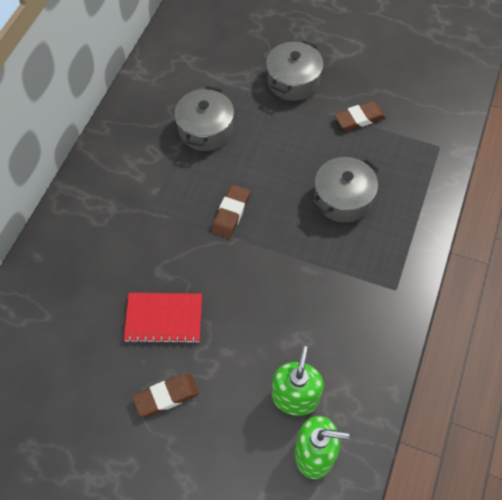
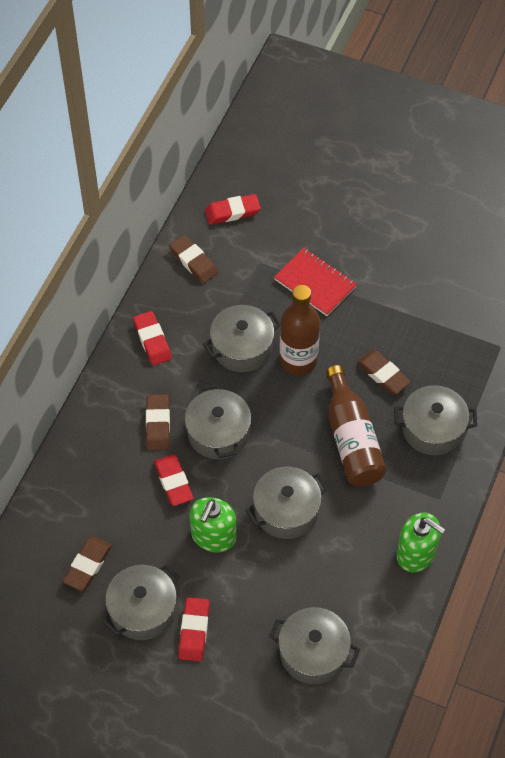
brown bottle: none = 0 -> [279,285,320,375] [326,365,387,486] = 2
brown eraser: [132,374,199,417] [211,185,250,238] [334,101,386,131] = 3 -> [63,536,112,591] [146,394,170,450] [169,235,218,284] [357,350,411,394] = 4
grey pot: [174,86,234,151] [266,41,323,101] [312,157,379,223] = 3 -> [102,564,180,640] [185,384,251,459] [203,305,281,372] [246,467,328,539] [269,607,360,684] [394,385,477,455] = 6
red eraser: none = 0 -> [133,311,172,366] [154,454,194,506] [178,597,210,662] [205,194,261,224] = 4

